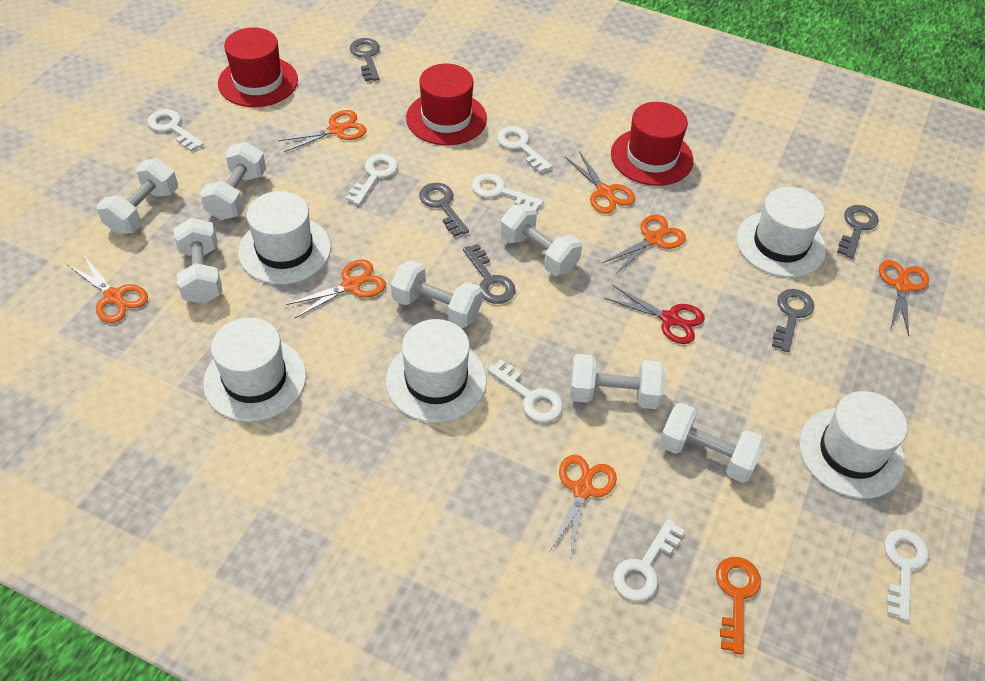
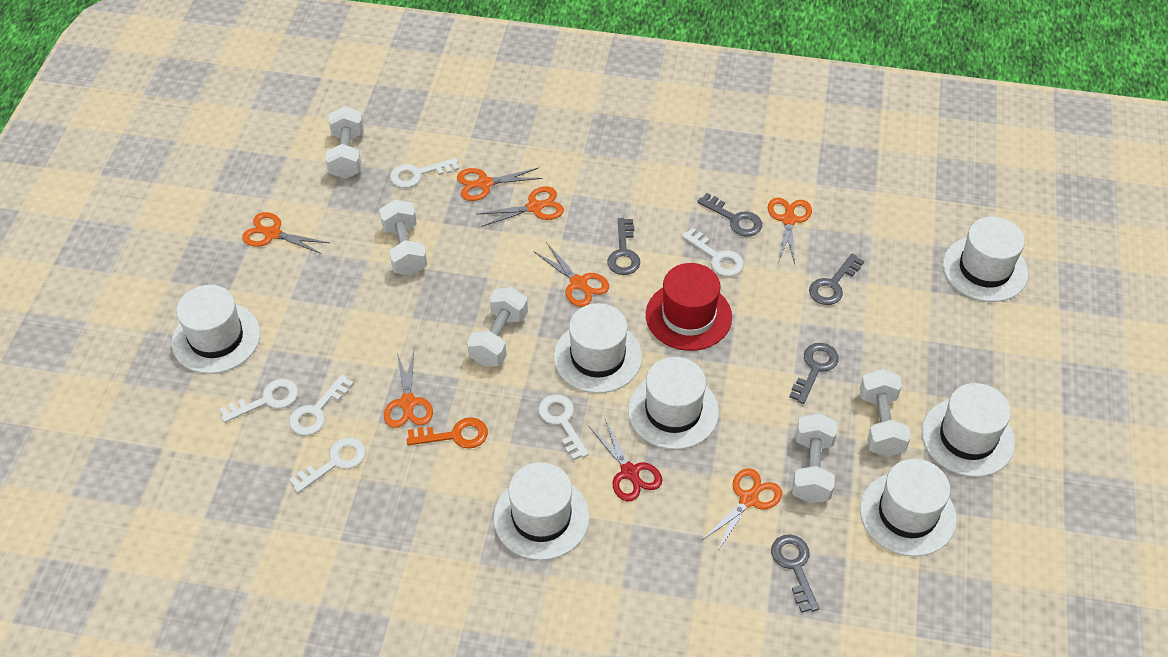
red hat: [218,27,298,107] [406,64,487,145] [611,102,694,186] = 3 -> [646,263,732,351] = 1
white dumbbell: [97,158,178,234] [174,218,222,304] [200,142,266,220] [391,260,482,328] [500,203,582,276] [570,354,665,409] [659,403,765,483] = 7 -> [325,106,364,179] [379,199,427,276] [467,287,528,367] [792,413,837,503] [859,369,911,457] = 5
white hat: [203,317,306,422] [238,191,331,284] [386,319,487,423] [736,187,826,277] [799,391,907,499] = 5 -> [172,285,260,374] [494,462,590,560] [554,303,642,393] [628,357,719,450] [860,459,957,557] [922,383,1015,477] [943,217,1028,302] = 7
white key: [148,109,204,152] [346,154,398,205] [472,173,544,211] [488,359,563,422] [497,126,553,173] [613,519,685,601] [884,529,929,621] = 7 -> [220,379,298,423] [289,374,354,435] [289,437,366,493] [390,158,459,188] [538,394,589,460] [681,228,744,277] = 6

